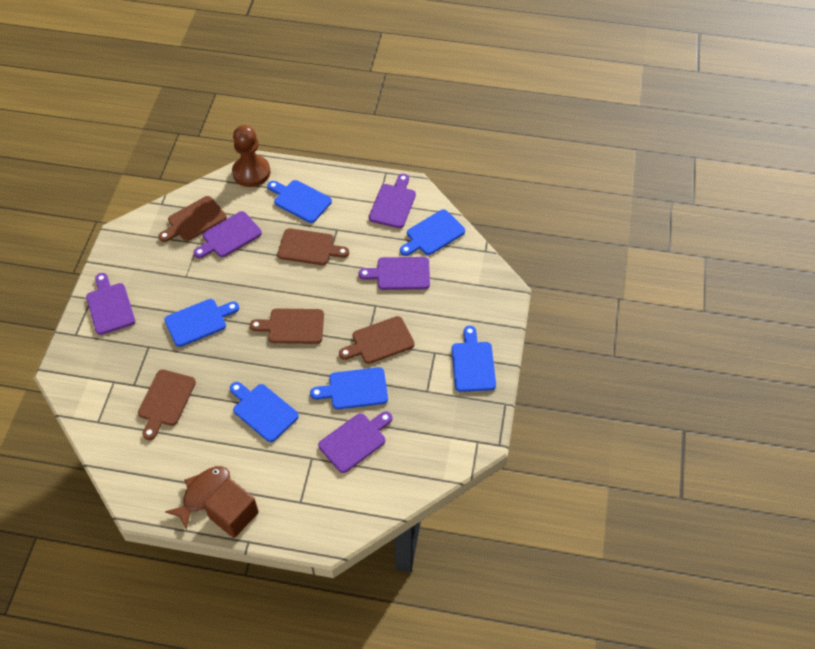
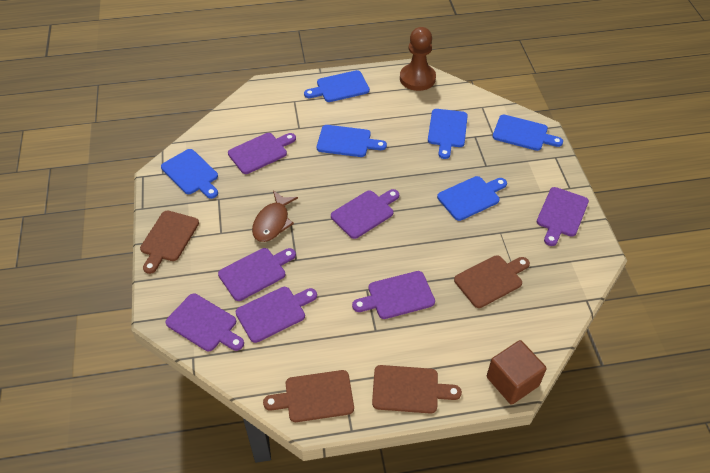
brown cutting board: [138,369,196,440] [158,196,227,242] [250,308,324,344] [277,228,349,265] [339,316,415,364] = 5 -> [140,210,199,274] [263,370,354,422] [372,365,462,414] [454,255,530,308] = 4
purple cutting board: [86,273,135,335] [193,211,262,258] [318,411,393,473] [359,257,430,290] [369,174,416,228] = 5 -> [165,294,244,351] [218,248,296,301] [228,133,296,174] [236,287,317,343] [331,189,399,239] [352,271,435,319] [537,187,589,246] = 7

